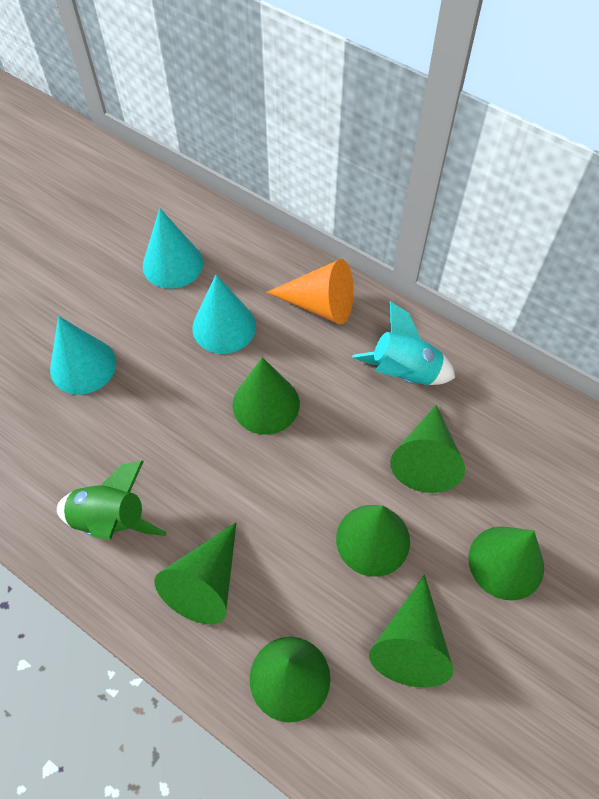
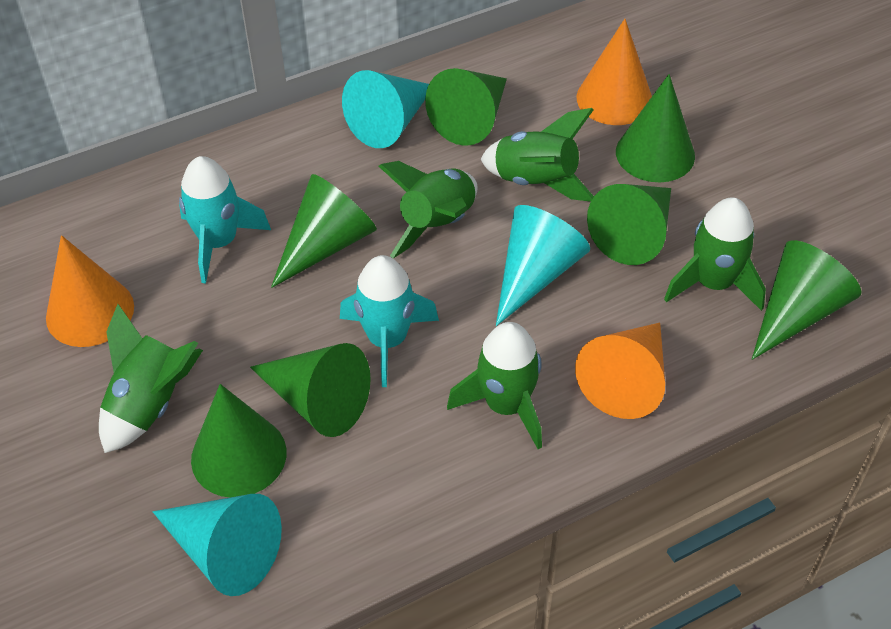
green rocket: [57,461,167,540] = 1 -> [99,304,203,453] [378,161,477,258] [447,322,542,449] [481,108,594,202] [664,197,766,311] = 5
orange cone: [266,259,354,325] = 1 -> [46,235,134,347] [575,323,665,419] [576,19,652,125] = 3
turquoise rocket: [352,301,455,385] = 1 -> [179,156,271,284] [340,255,439,387] = 2

